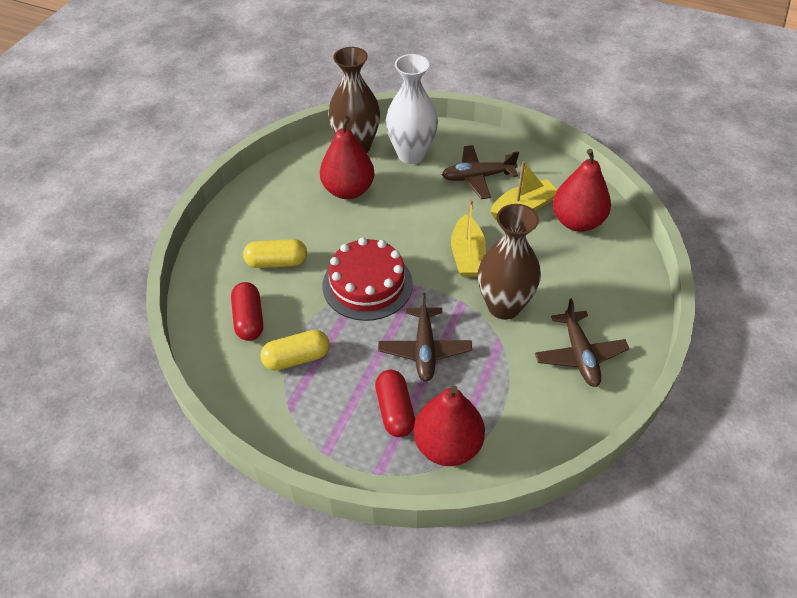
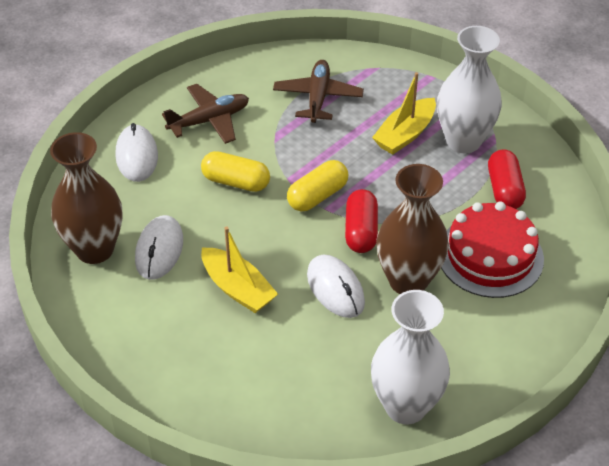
brown plane: [378,293,472,382] [442,145,519,199] [535,298,629,387] = 3 -> [162,84,249,144] [273,60,364,123] = 2
red pear: [320,116,375,199] [413,386,485,466] [553,149,611,232] = 3 -> none = 0
white mouse: none = 0 -> [116,123,158,182] [135,215,183,280] [307,255,365,318] = 3
white vase: [386,54,438,164] = 1 -> [371,290,450,424] [437,26,502,154] = 2

